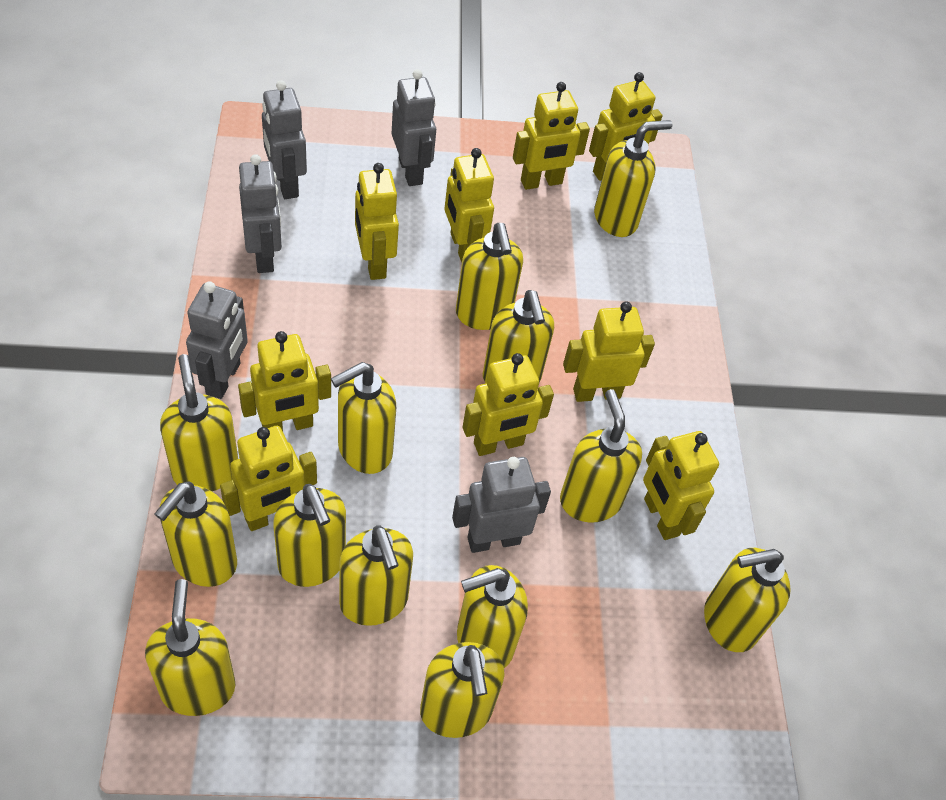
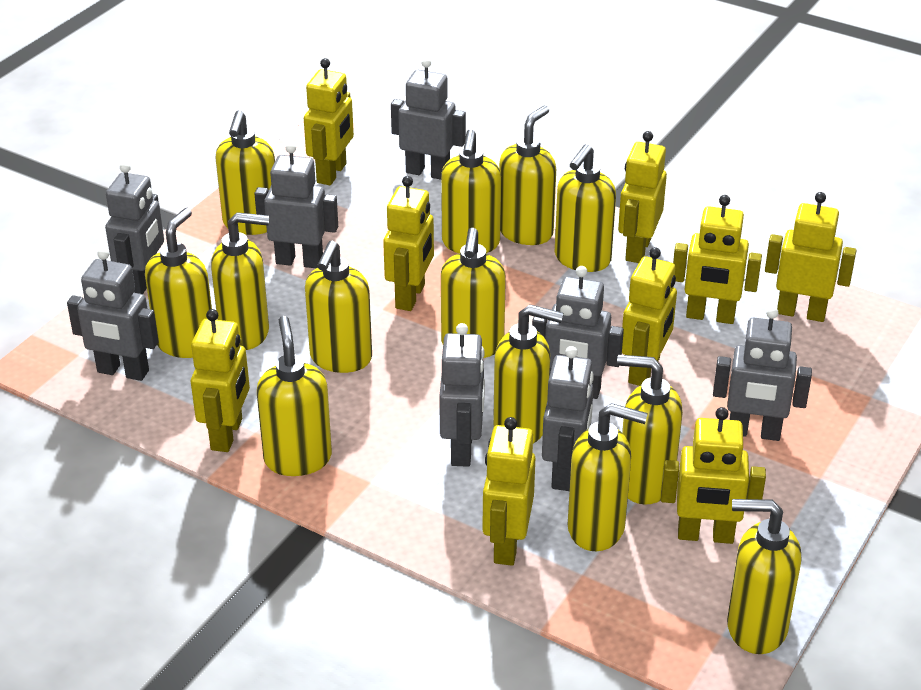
grey robot: [186,281,248,399] [239,154,282,273] [262,80,307,199] [391,69,436,186] [452,457,551,553] = 5 -> [67,248,159,381] [105,162,164,294] [254,143,338,268] [391,58,466,180] [439,323,485,467] [532,266,624,399] [542,346,594,491] [713,307,812,441] = 8

